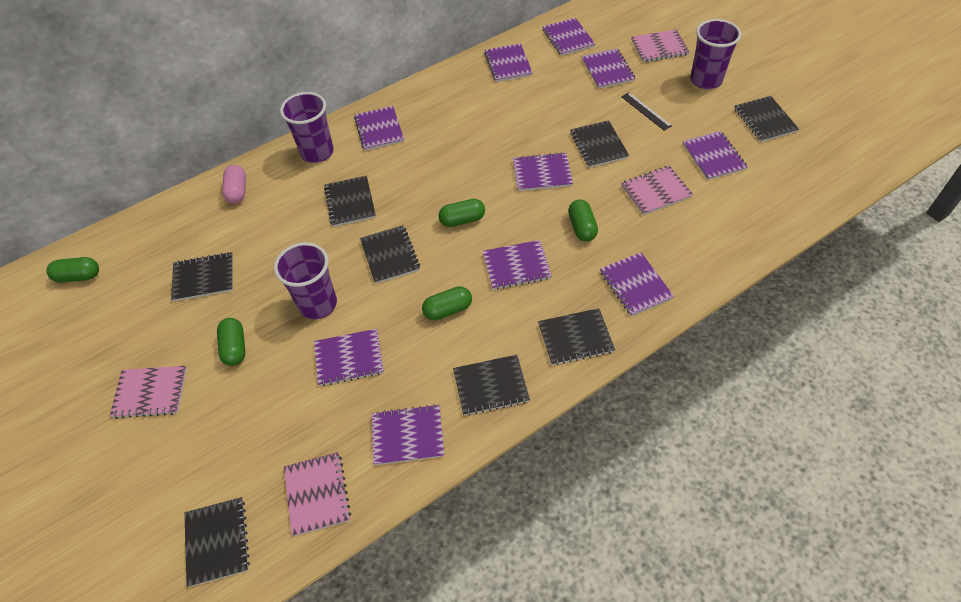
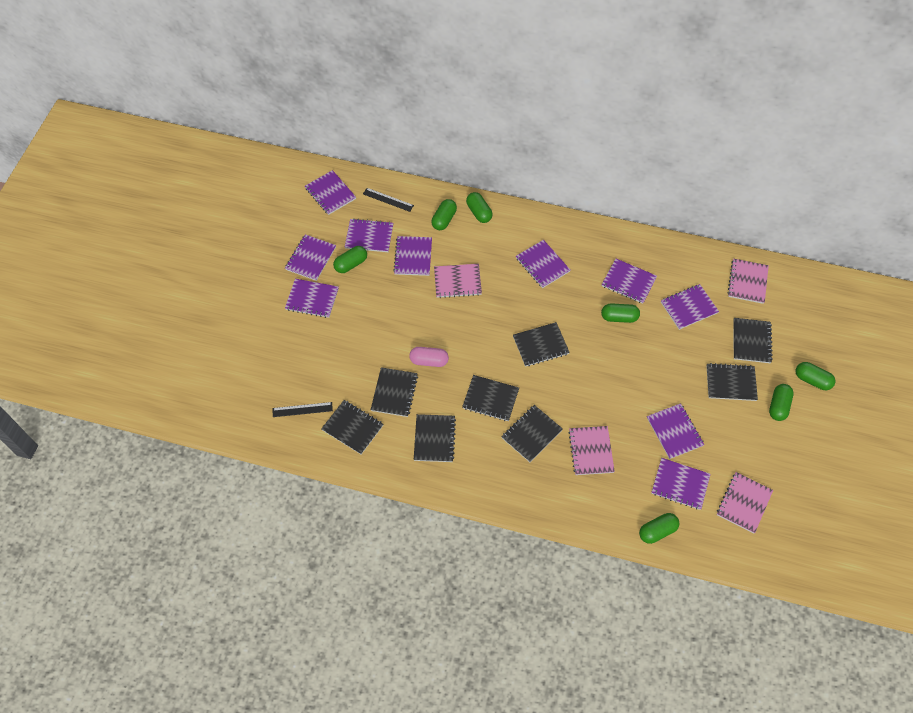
black ruler: [621,92,672,131] = 1 -> [273,402,333,417] [363,188,414,212] = 2
green capsule: [47,257,99,283] [217,318,245,366] [422,286,472,321] [438,199,485,227] [568,199,598,242] = 5 -> [333,246,367,273] [431,199,457,230] [466,192,492,223] [601,303,640,323] [639,513,680,544] [769,384,794,421] [796,362,835,390] = 7
purple cup: [274,242,337,320] [280,92,334,163] [690,19,741,89] = 3 -> none = 0

